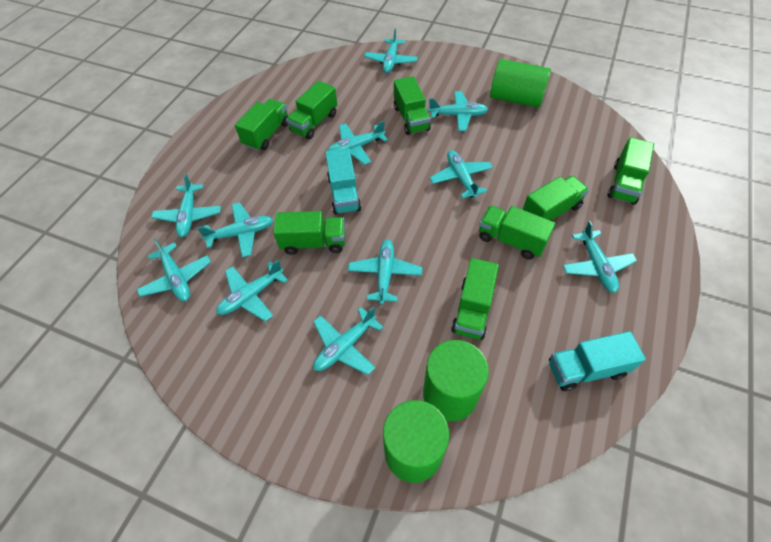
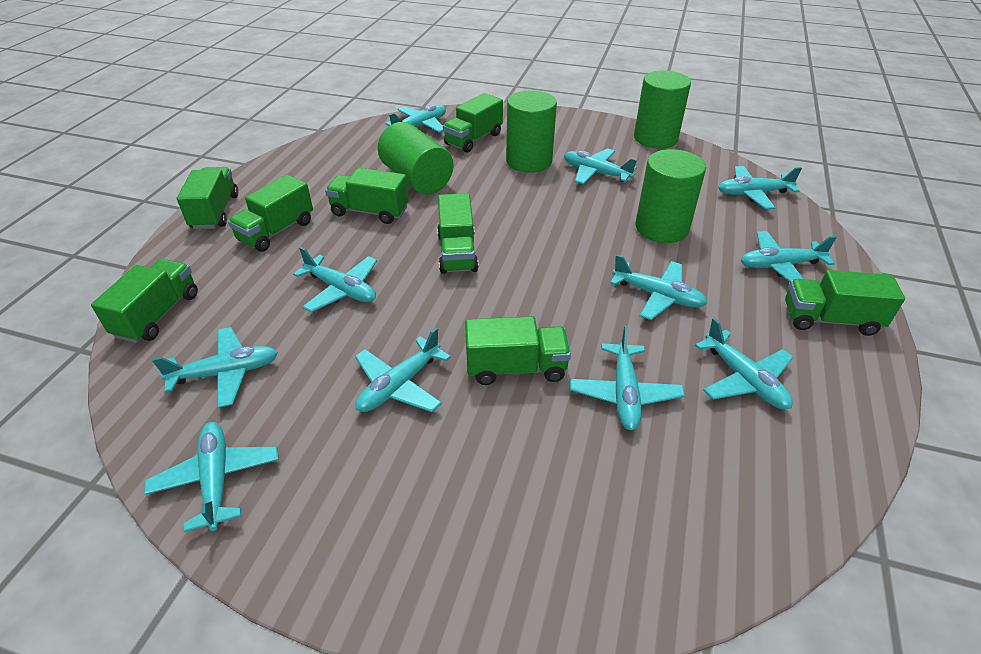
green cylinder: [383,400,449,483] [423,340,489,421] [490,59,551,108] = 3 -> [378,122,453,195] [506,90,557,173] [634,70,691,149] [636,149,706,243] = 4
turquoise truck: [326,148,361,215] [549,331,646,391] = 2 -> none = 0

